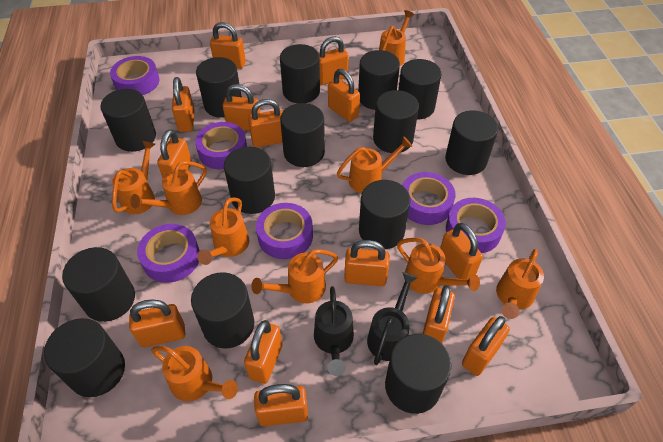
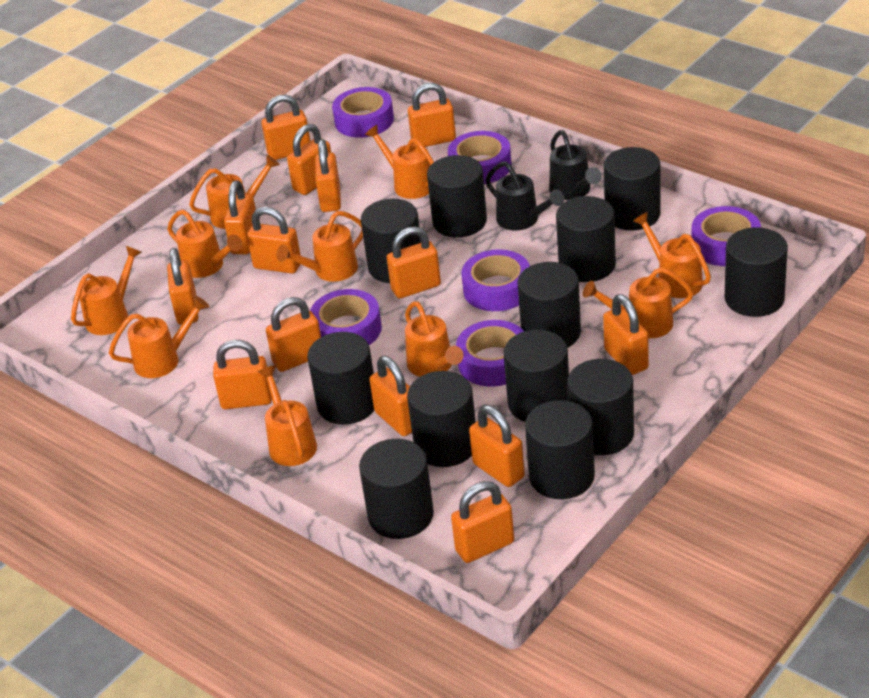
black cylinder: [44,318,125,397] [62,247,135,322] [100,89,156,152] [191,272,254,348] [196,57,242,118] [224,147,275,214] [280,44,320,103] [280,103,325,167] [358,50,400,110] [359,180,411,249] [373,90,419,153] [385,334,451,414] [398,59,441,120] [445,110,498,175] = 14 -> [307,332,374,425] [359,439,434,539] [361,199,421,283] [407,371,476,467] [427,155,487,238] [503,330,569,422] [518,262,581,348] [525,400,595,499] [556,196,616,282] [567,359,634,455] [603,147,661,231] [725,227,788,317] = 12
orange watering can: [112,141,155,214] [130,161,207,215] [151,346,238,401] [197,197,249,265] [251,249,338,303] [337,136,412,193] [379,10,414,66] [397,238,480,294] [496,249,544,319] = 9 -> [71,246,142,335] [109,296,209,378] [167,210,243,278] [189,155,280,229] [258,365,317,466] [276,211,363,282] [365,125,434,199] [405,301,463,377] [583,267,694,338] [633,212,711,298] = 10

